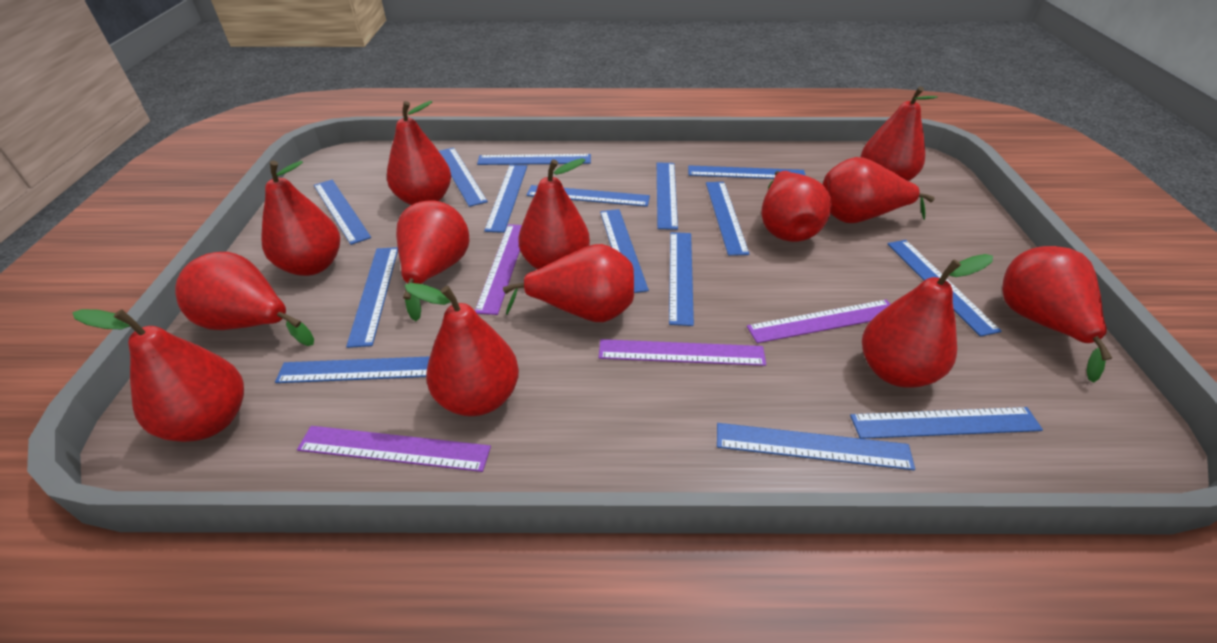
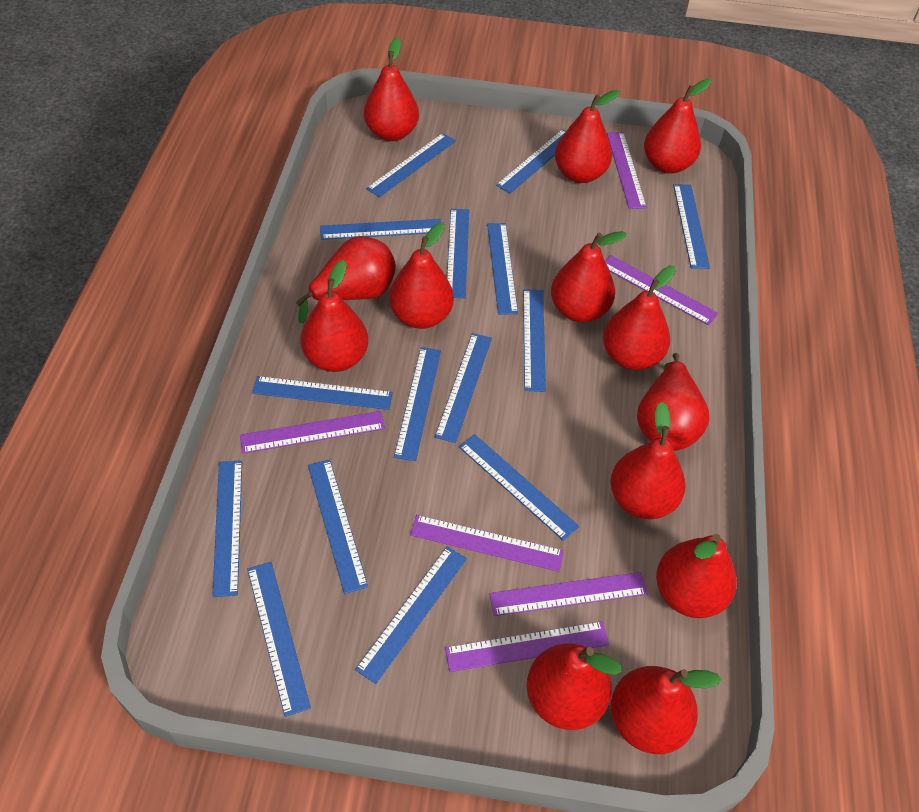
purple ruler: [297,426,491,472] [475,224,522,315] [599,339,766,366] [747,300,891,343] = 4 -> [240,411,385,454] [410,515,564,572] [445,621,609,672] [489,572,648,616] [605,255,718,325] [607,132,647,209] = 6

